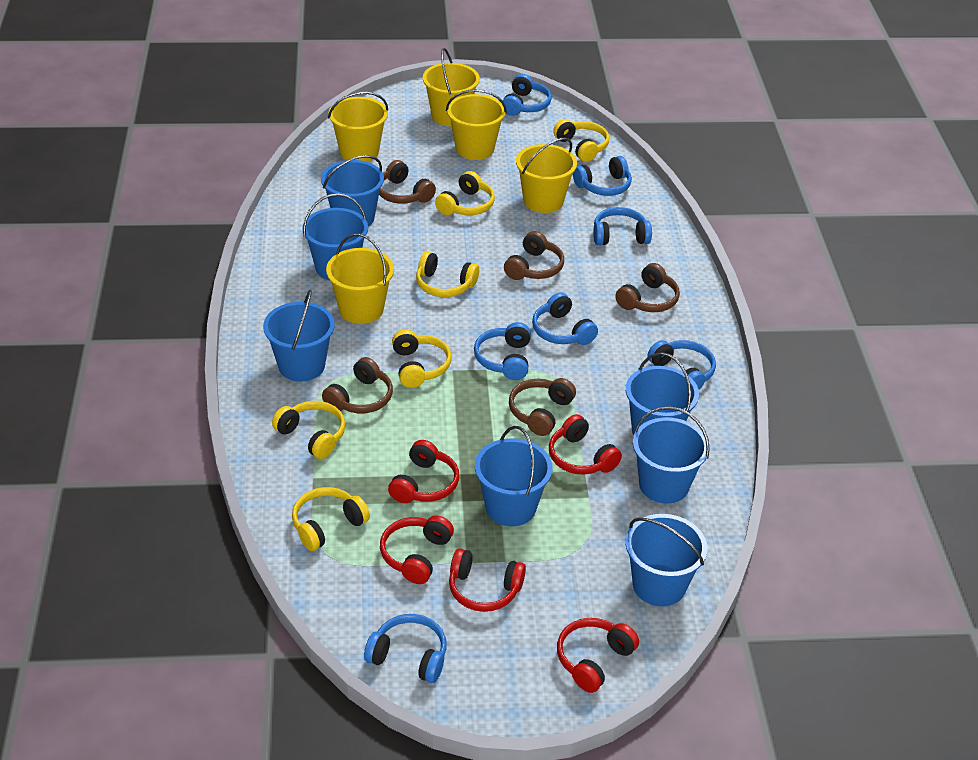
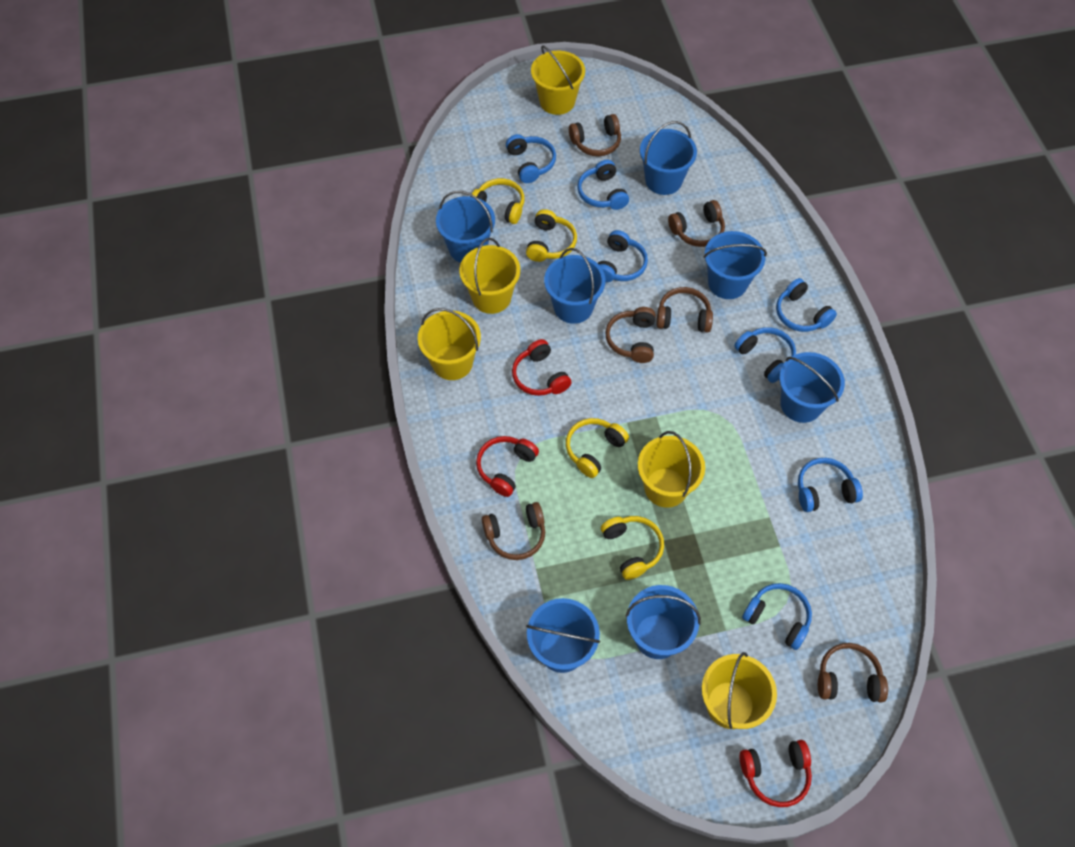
brown headphones: [322,357,393,413] [379,160,436,204] [504,231,564,280] [509,378,576,436] [615,263,680,312] = 5 -> [482,502,545,560] [569,114,621,156] [605,307,656,363] [657,287,713,332] [668,200,725,247] [818,643,888,703] = 6
red headphones: [380,515,454,584] [388,440,459,503] [449,548,526,612] [549,414,622,474] [557,618,639,693] = 5 -> [476,436,539,497] [512,339,571,396] [739,740,812,807] = 3
yellow headphones: [272,401,346,459] [292,487,370,551] [392,329,452,388] [416,251,479,297] [435,171,495,215] [553,119,609,162] = 6 -> [472,178,525,224] [526,209,577,262] [566,418,629,478] [601,516,664,580] = 4

